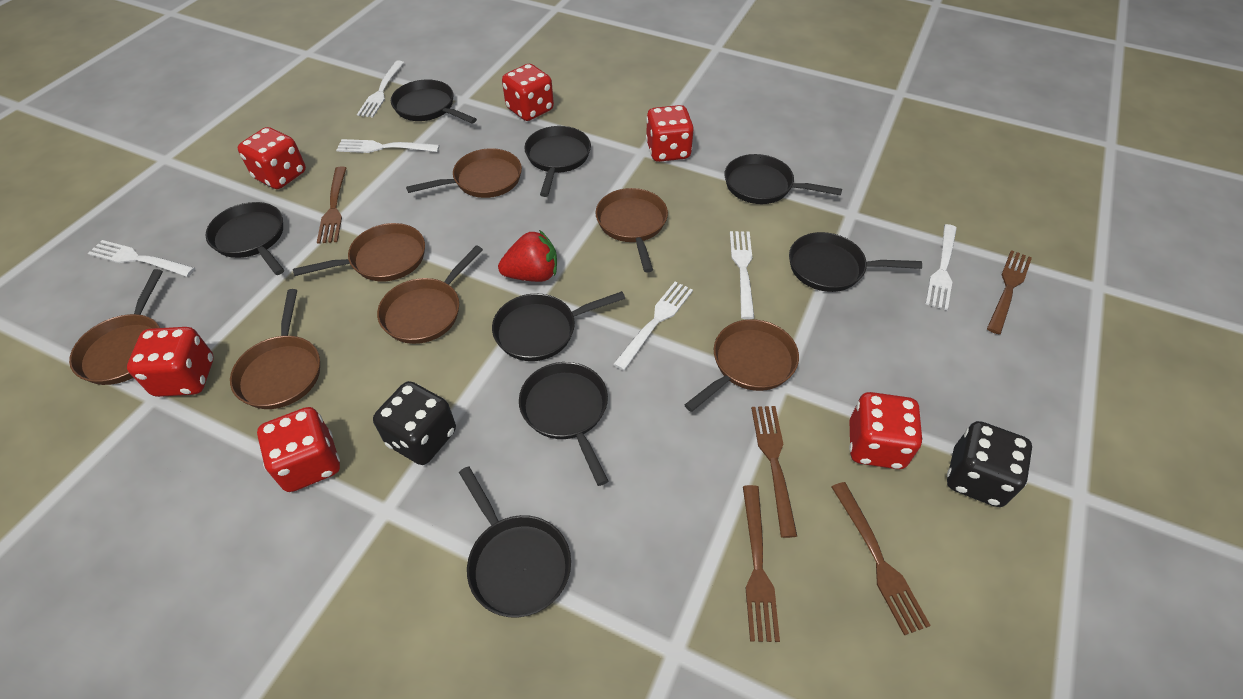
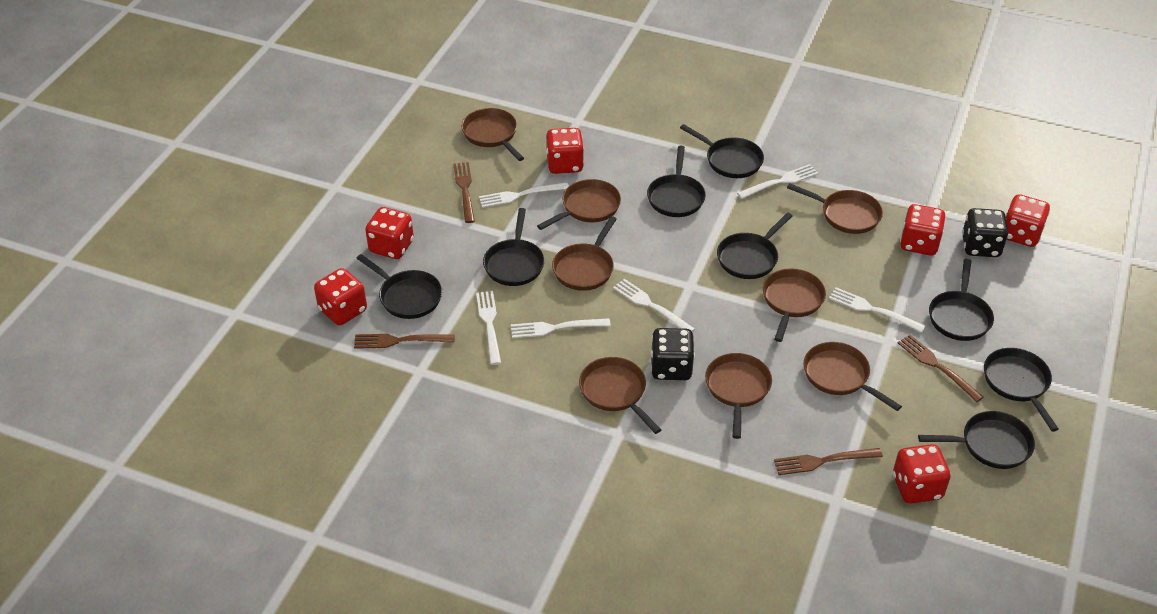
brown fork: [317,167,346,244] [743,485,780,642] [751,406,797,538] [832,482,931,635] [987,250,1032,334] = 5 -> [354,334,455,349] [453,162,475,223] [774,448,883,475] [898,335,983,402] = 4
brown pan: [69,269,163,385] [230,289,320,409] [293,223,425,282] [377,245,483,344] [406,148,522,198] [595,188,668,273] [685,319,799,412] = 7 -> [462,108,524,161] [537,179,621,230] [552,216,617,291] [579,357,661,434] [705,353,772,439] [763,268,826,342] [787,183,883,234] [803,342,902,411] = 8
red strawberry: [498,230,557,282] = 1 -> none = 0

